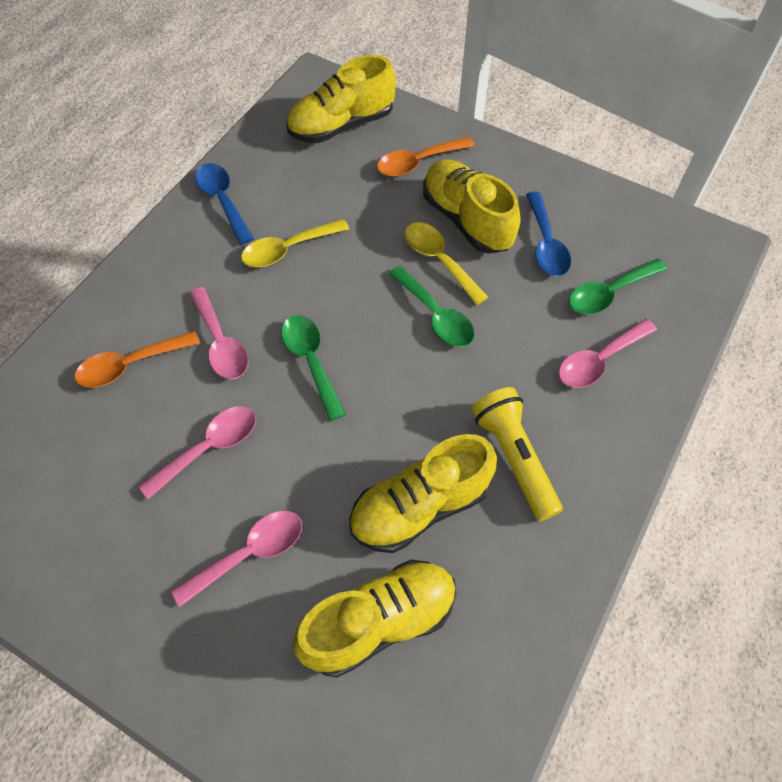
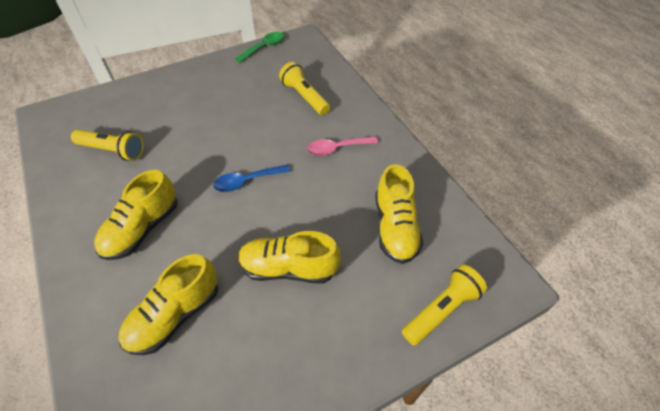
blue spoon: [195,163,254,245] [526,192,571,276] = 2 -> [213,165,290,192] = 1
green spoon: [282,315,346,421] [389,266,475,347] [569,259,667,315] = 3 -> [235,32,284,63] = 1
orange spoon: [75,331,200,388] [377,137,475,177] = 2 -> none = 0
pink spoon: [139,406,256,499] [171,511,302,607] [189,287,248,379] [559,319,657,388] = 4 -> [307,136,378,156] = 1
yellow flashlight: [472,387,563,521] = 1 -> [71,129,144,161] [279,62,330,115] [402,265,487,346] = 3
yellow spoon: [241,219,349,267] [405,222,488,305] = 2 -> none = 0

